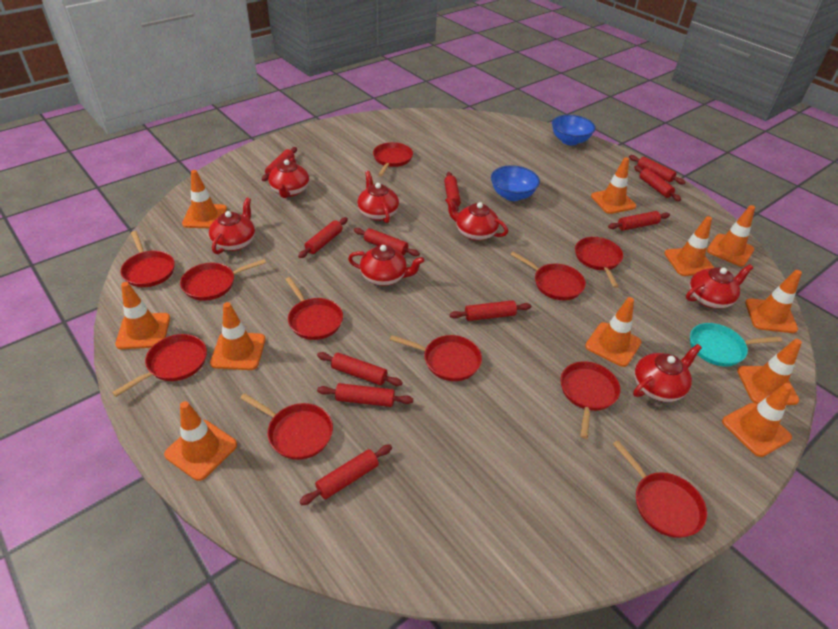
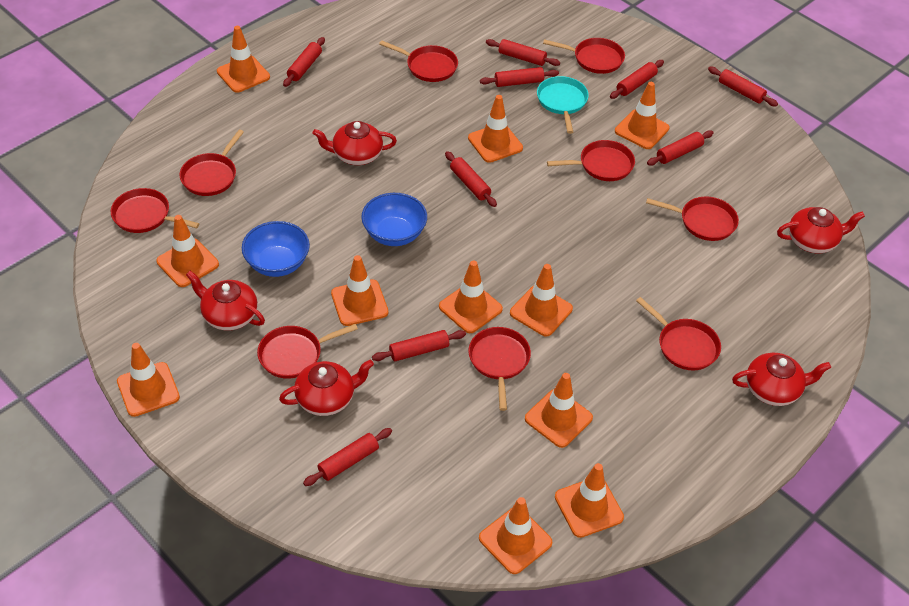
red pan: [112,334,207,397] [120,231,175,287] [180,259,266,301] [240,393,333,460] [285,277,343,340] [373,142,413,176] [390,335,482,381] [510,251,586,300] [560,361,621,439] [575,237,623,288] [613,441,707,538] = 11 -> [111,188,200,233] [180,130,244,196] [257,324,358,379] [379,40,458,82] [468,327,531,411] [543,38,625,74] [547,140,635,181] [636,297,721,371] [646,197,739,241] = 9
red rolling pin: [262,147,297,181] [298,217,348,258] [299,444,392,505] [317,352,403,386] [317,383,413,407] [354,228,420,256] [444,172,461,212] [450,300,531,321] [608,211,670,231] [629,155,686,184] [634,166,681,201] = 11 -> [283,37,325,87] [303,428,392,486] [372,330,466,361] [445,151,497,207] [480,67,559,87] [486,39,560,66] [610,60,664,99] [647,130,713,166] [708,67,778,106] = 9
red teapot: [209,198,255,254] [268,157,309,198] [348,245,424,286] [357,171,399,223] [445,197,508,241] [633,344,702,402] [686,264,753,309] = 7 -> [186,271,265,331] [279,360,374,416] [312,121,397,165] [732,353,831,406] [777,207,865,253] = 5

